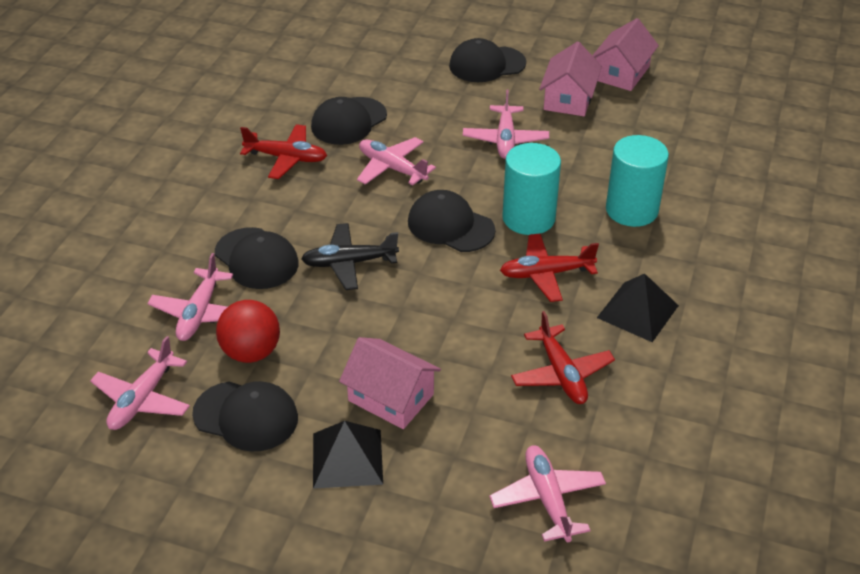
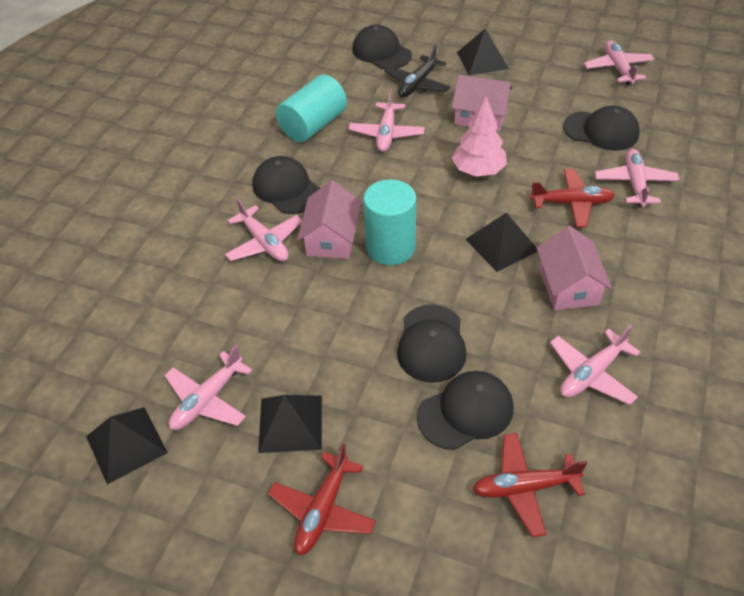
black pyramid: [313,421,383,489] [597,274,679,342] = 2 -> [86,407,168,485] [258,395,322,453] [457,28,509,75] [466,212,538,272] = 4
pink plane: [90,336,190,430] [147,253,233,341] [357,137,436,185] [463,89,549,159] [489,445,606,542] = 5 -> [164,345,252,430] [225,198,302,262] [348,89,425,152] [550,325,640,405] [584,40,655,85] [595,149,680,207] = 6
pink tree: none = 0 -> [452,96,507,177] = 1
red ball: [216,300,280,363] = 1 -> none = 0

